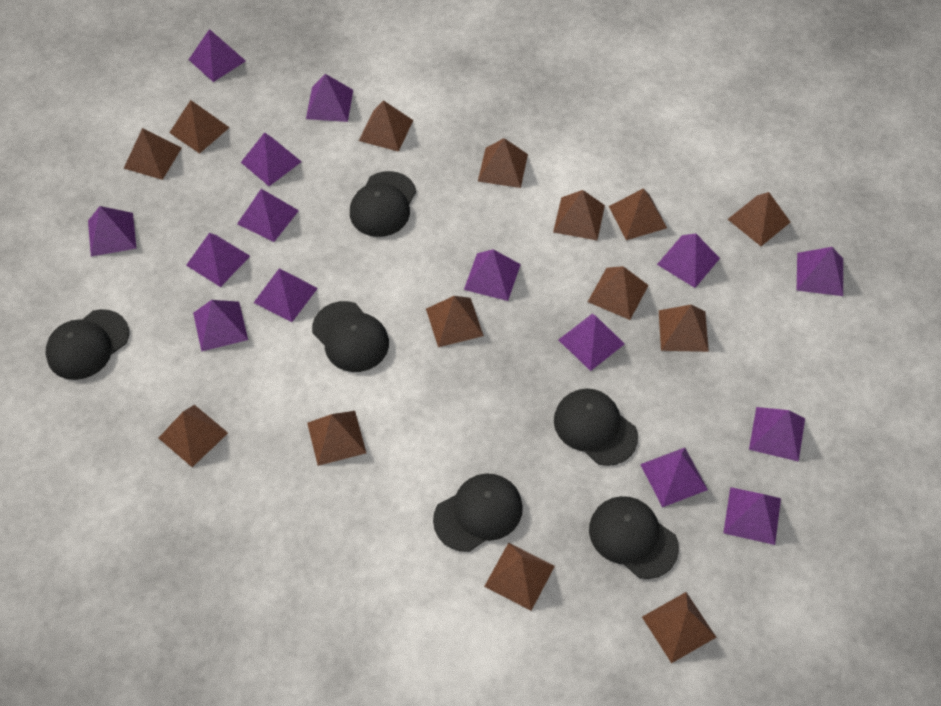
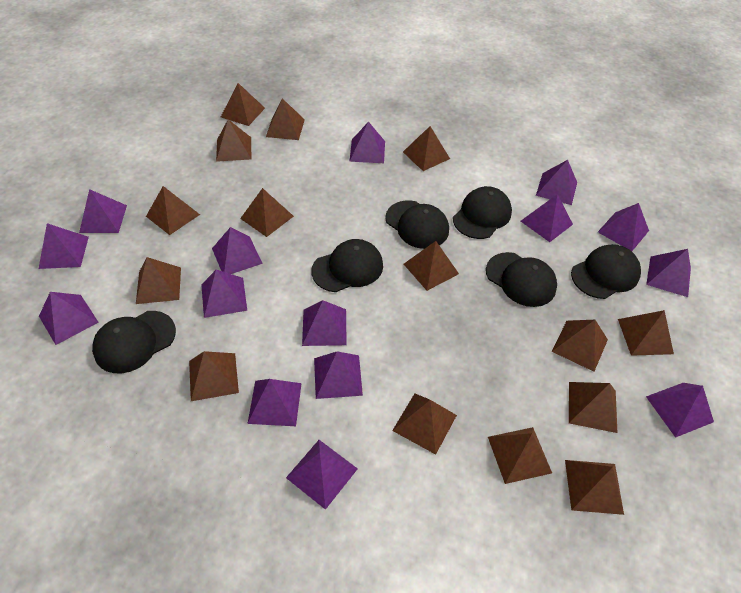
brown pyramid: [124,128,182,180] [159,405,228,467] [169,100,230,154] [307,411,366,466] [359,100,413,152] [426,296,484,347] [478,138,528,188] [484,543,555,610] [553,190,605,240] [588,266,649,320] [609,188,667,240] [642,592,716,663] [659,305,709,352] [728,192,790,246] = 14 -> [136,257,181,304] [146,186,200,235] [189,351,239,401] [216,119,251,162] [221,83,265,126] [240,188,294,237] [266,98,305,140] [392,394,457,454] [403,126,450,171] [404,241,459,291] [488,427,552,484] [552,320,608,372] [565,460,624,515] [569,382,618,433] [618,310,674,356] = 15

